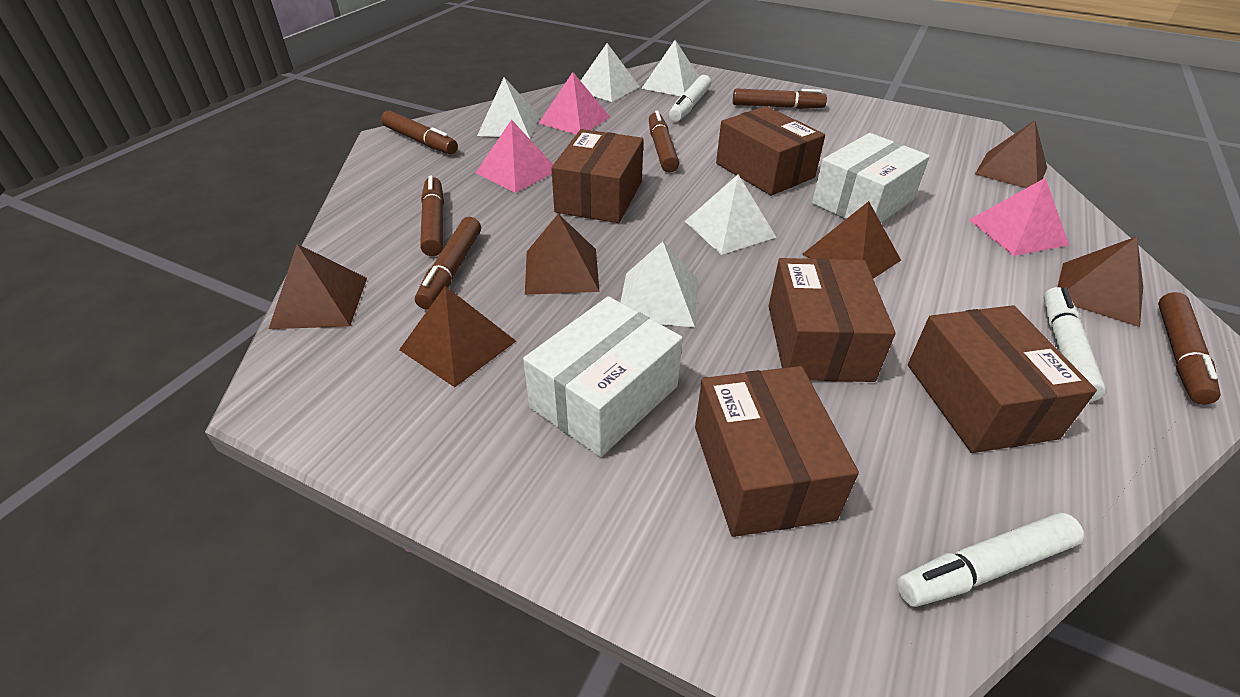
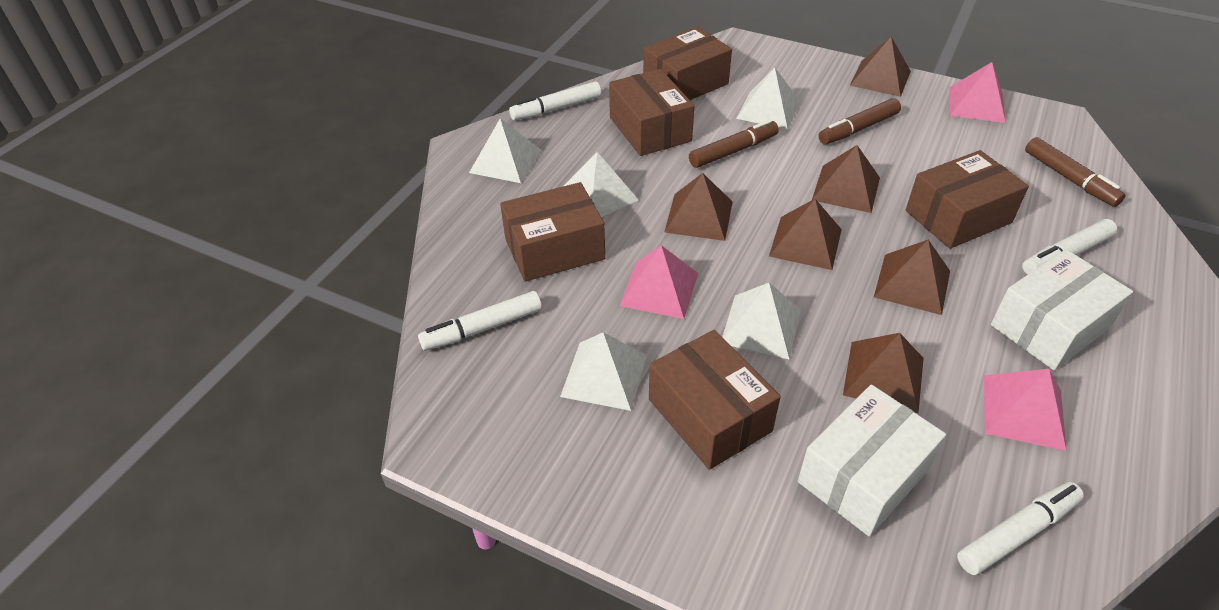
brown marker: [381,110,458,154] [415,217,481,309] [420,176,444,256] [649,110,679,173] [733,88,827,109] [1158,292,1221,405] = 6 -> [689,120,779,168] [819,98,901,144] [1025,137,1125,207] = 3
white marker: [669,75,711,122] [897,513,1084,607] [1044,287,1106,402] = 3 -> [418,291,542,351] [509,81,601,120] [957,482,1084,575] [1022,219,1117,274] = 4

